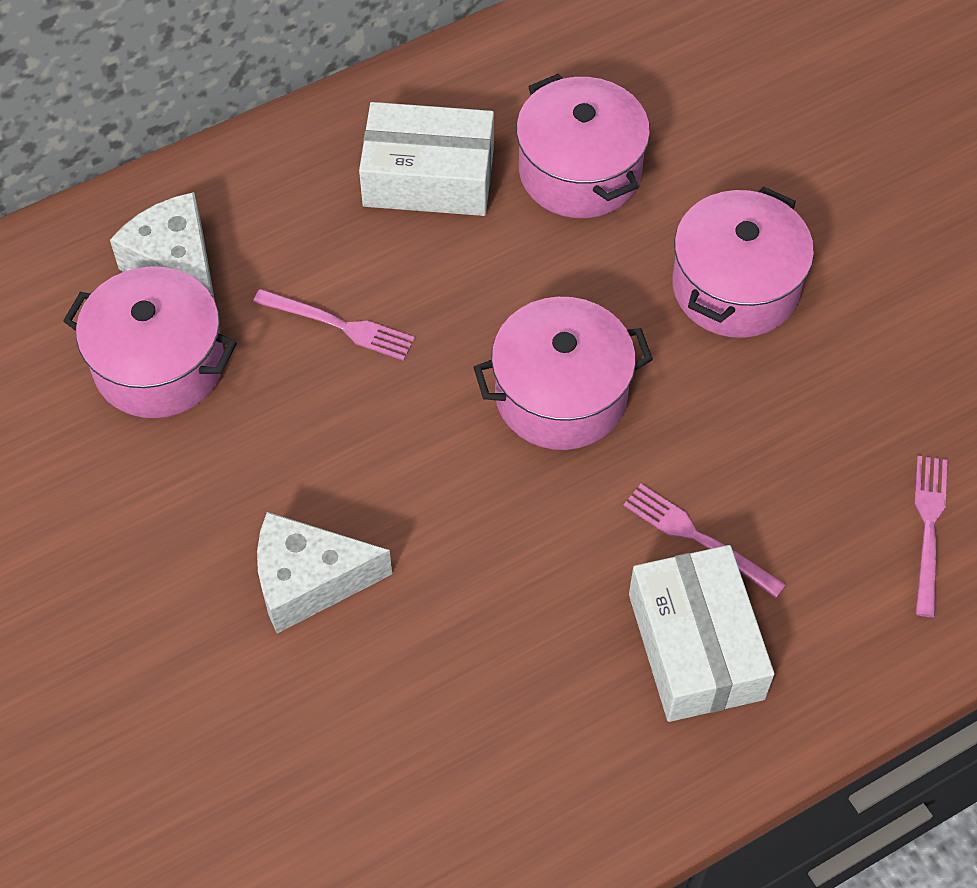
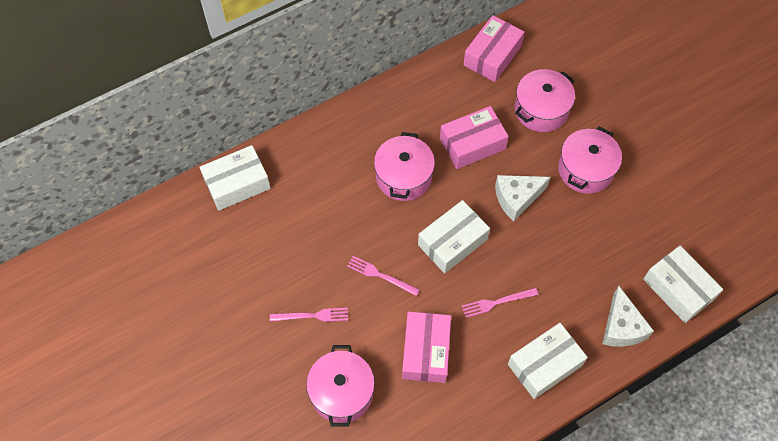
pink box: none = 0 -> [402,312,451,383] [440,106,509,169] [463,15,524,82] = 3
white box: [359,102,494,216] [629,545,774,722] = 2 -> [200,145,271,211] [418,200,490,274] [508,323,588,399] [643,246,723,323] = 4

